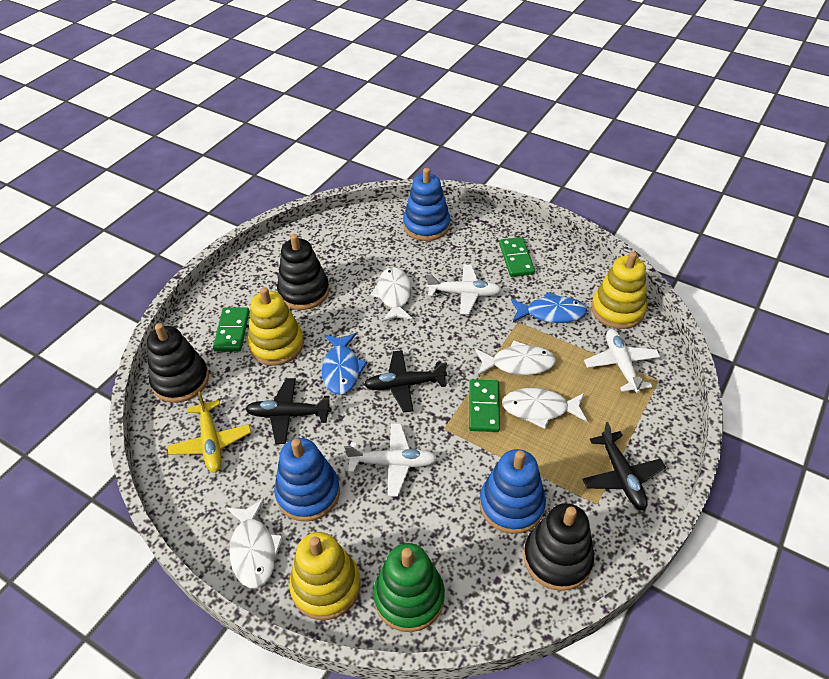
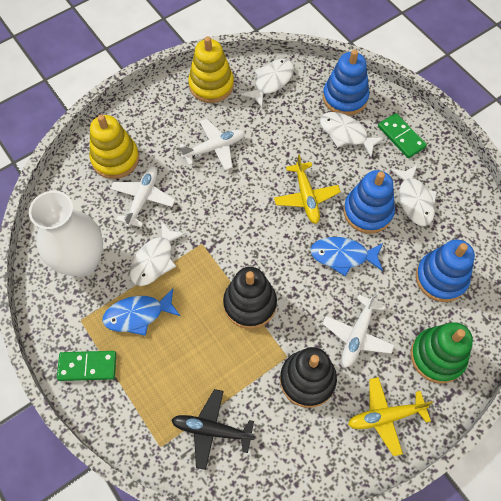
black plane: [245,378,332,444] [364,350,447,412] [582,422,666,511] = 3 -> [171,389,254,470] = 1
black stacking toy: [147,323,209,403] [277,234,329,310] [524,503,594,591] = 3 -> [223,267,277,329] [280,347,337,408] = 2
green domino: [213,308,250,352] [469,379,500,432] [499,237,535,277] = 3 -> [57,351,116,381] [378,113,427,158] = 2
white vase: none = 0 -> [29,191,103,277] = 1
yellow plane: [167,391,251,473] = 1 -> [274,154,341,224] [348,377,433,456] = 2
yellow stacking toy: [248,287,304,366] [289,532,361,620] [591,251,647,329] = 3 -> [90,115,139,179] [188,36,234,103] = 2

